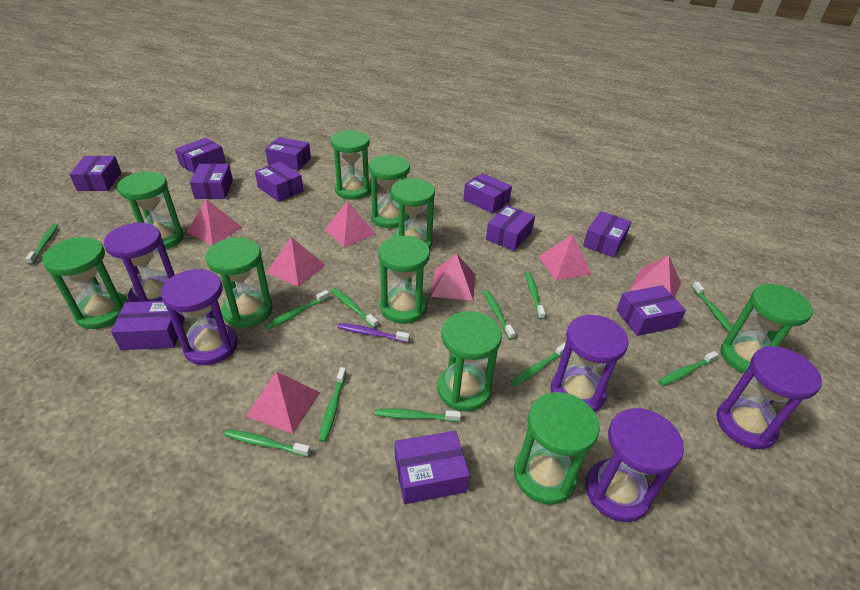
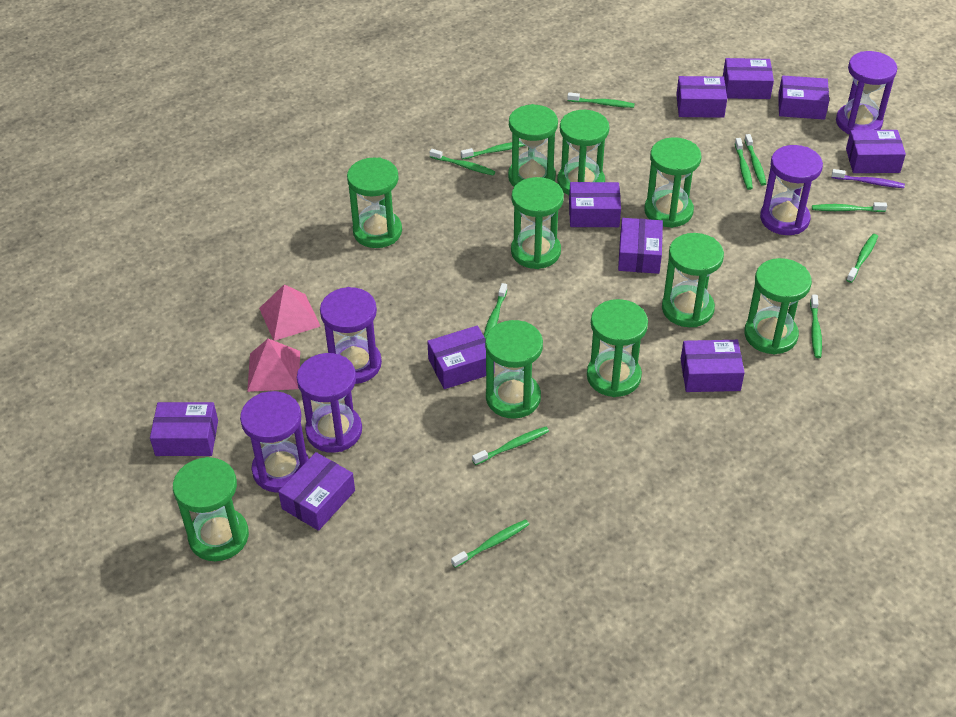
pink pyramid: [187,199,243,246] [246,371,320,434] [266,237,325,287] [324,201,375,247] [431,253,475,301] [538,235,591,281] [630,256,681,297] = 7 -> [247,339,300,392] [259,284,321,341] = 2
purple box: [69,156,121,191] [111,301,185,350] [175,138,225,173] [190,163,233,199] [255,162,303,202] [265,137,311,171] [395,431,470,504] [463,173,512,214] [486,205,535,251] [583,211,631,257] [616,285,686,336] = 11 -> [150,402,218,456] [278,452,355,531] [427,326,495,389] [569,182,621,227] [618,218,663,274] [676,76,727,118] [681,340,745,392] [723,58,774,99] [778,76,829,120] [846,130,906,173] = 10

